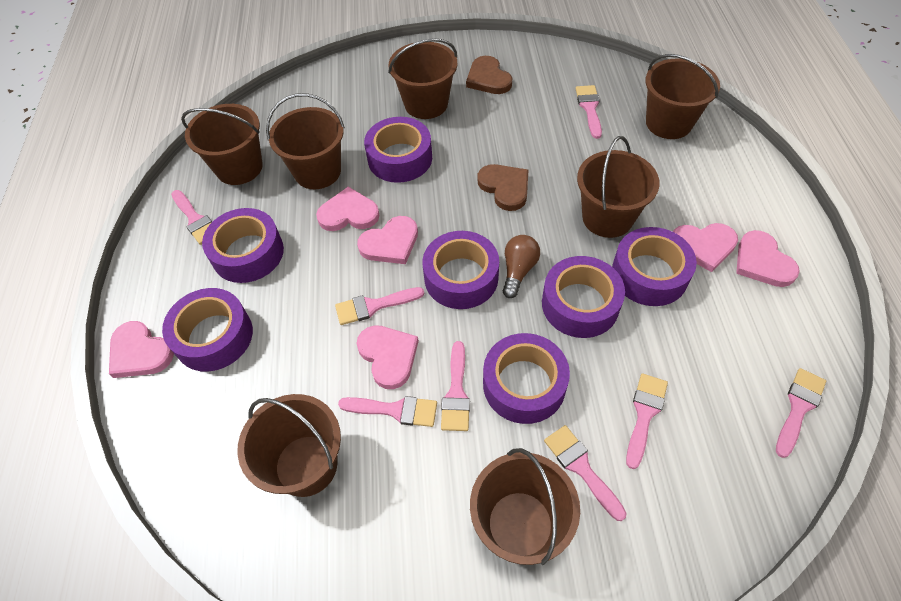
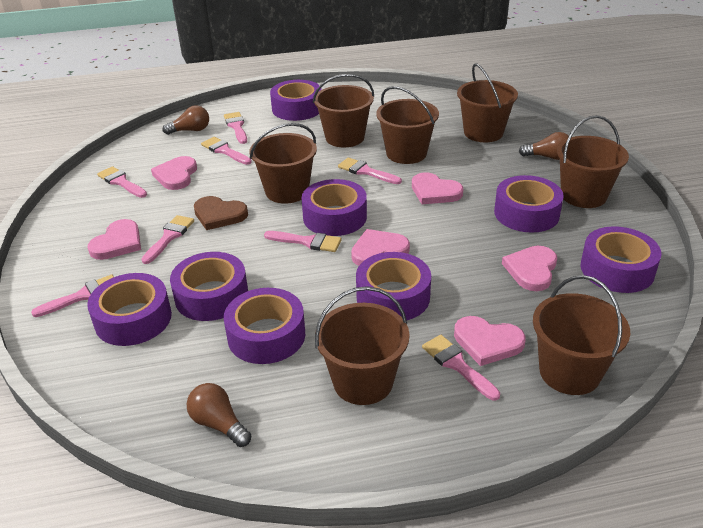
brown heart: [466,56,512,94] [478,164,528,211] = 2 -> [194,196,248,230] = 1
brown light bulb: [503,235,540,298] = 1 -> [163,105,209,135] [186,383,251,447] [519,132,569,160] = 3
purple tape: [162,288,253,372] [202,208,284,283] [364,117,432,183] [423,231,499,309] [483,333,570,424] [542,256,625,338] [612,227,697,306] = 7 -> [87,273,172,346] [170,252,248,321] [224,288,305,364] [270,80,322,121] [301,179,367,236] [356,252,431,320] [494,175,564,233] [581,226,661,293] = 8

